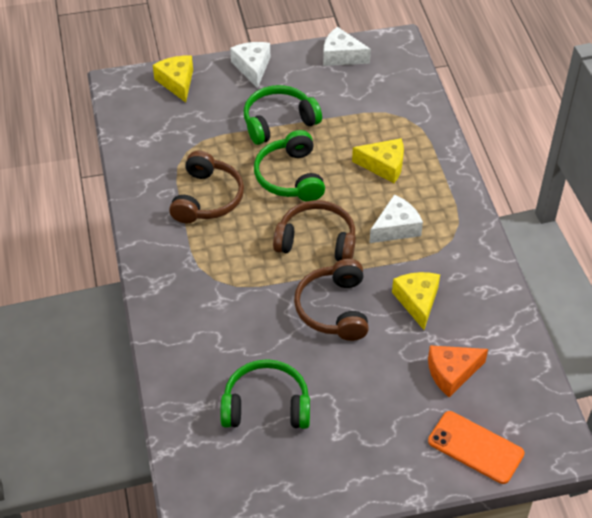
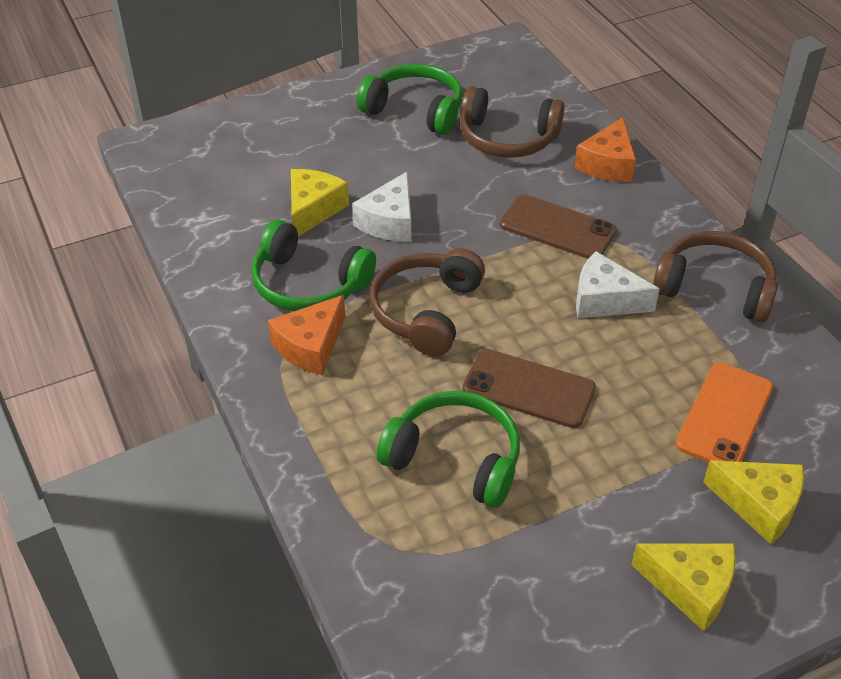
brown phone: none = 0 -> [463,349,596,428] [500,194,617,259] = 2
orange cheese: [428,345,488,397] = 1 -> [268,295,345,375] [574,117,636,182] = 2
white cheese: [230,42,270,88] [323,27,371,66] [369,194,423,243] = 3 -> [352,172,411,242] [576,251,660,318] = 2

